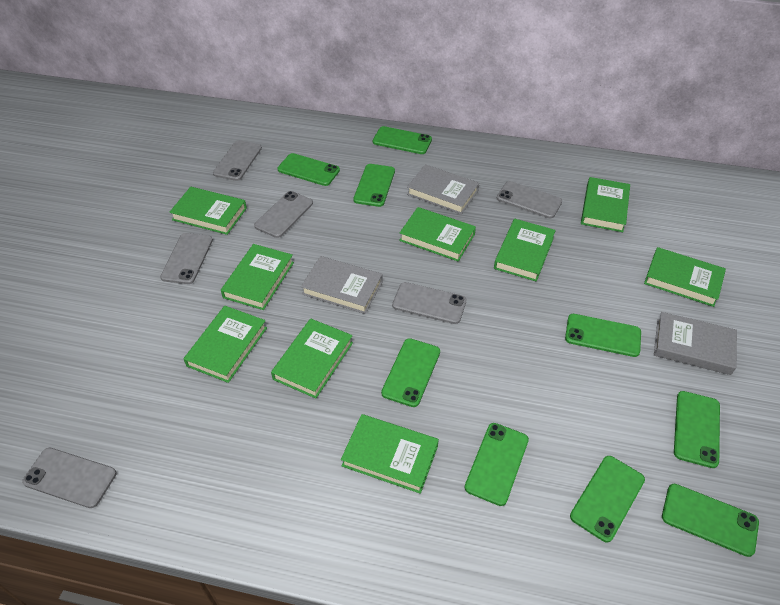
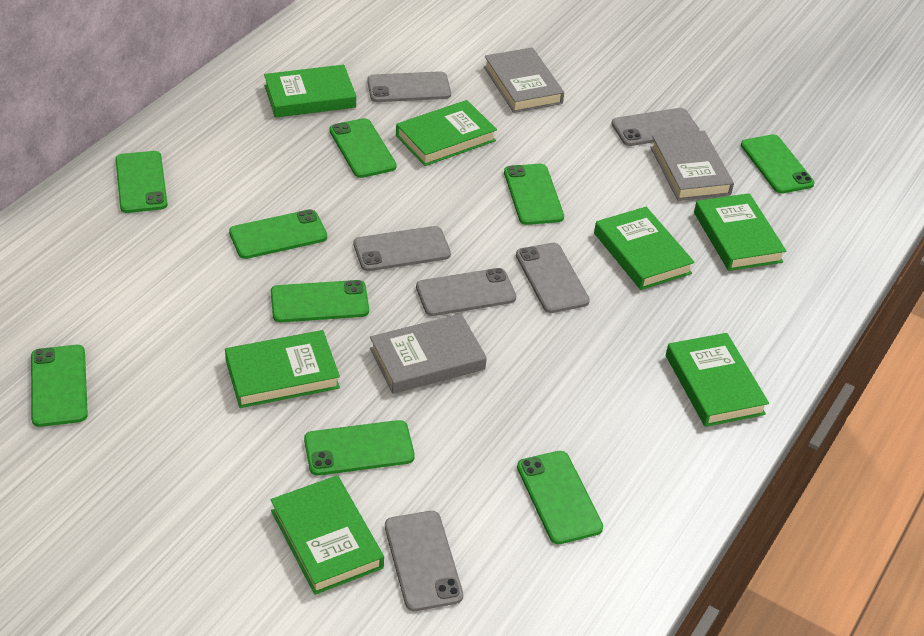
green book: [169,187,247,235] [184,306,267,383] [221,244,294,310] [271,319,353,399] [341,414,439,494] [399,207,476,262] [494,219,556,282] [581,177,630,232] [644,247,726,307] = 9 -> [225,330,340,408] [264,65,356,118] [271,475,384,595] [396,100,497,166] [594,207,695,290] [666,333,769,427] [694,193,786,271] = 7

